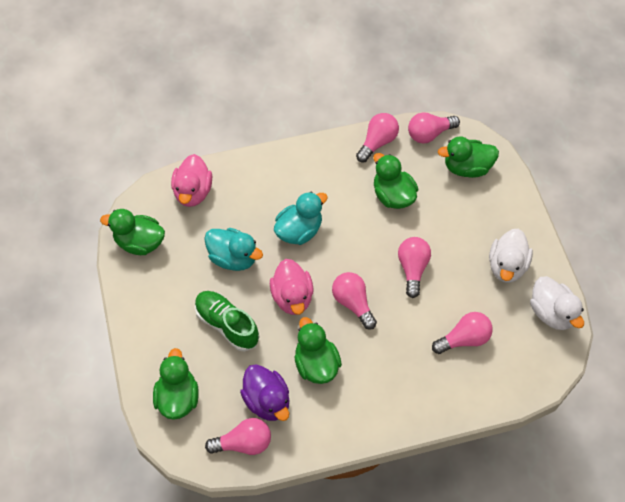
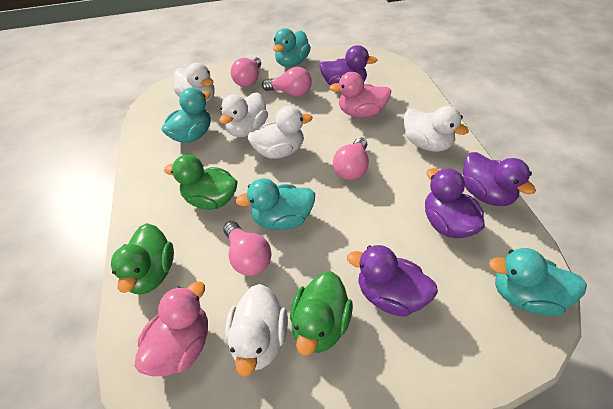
green duck: [100,209,165,255] [153,348,199,420] [294,317,342,384] [373,153,418,209] [438,137,499,178] = 5 -> [111,223,174,295] [164,155,238,210] [290,271,353,356] = 3
green shoe: [195,291,259,352] = 1 -> none = 0
pink light bulb: [205,418,271,455] [332,272,377,330] [356,113,399,162] [398,237,431,298] [408,112,460,144] [432,312,493,354] = 6 -> [223,221,272,276] [231,57,261,87] [262,67,312,97] [333,137,369,180] = 4
purple duck: [240,364,289,421] = 1 -> [319,45,377,86] [347,245,438,317] [425,168,485,238] [463,152,536,206] = 4
turquoise duck: [204,228,263,271] [274,192,328,245] = 2 -> [161,88,211,143] [235,178,315,230] [273,28,311,67] [489,248,587,316] = 4
white duck: [489,229,533,283] [530,276,584,330] = 2 -> [173,63,215,102] [219,92,268,137] [225,284,288,377] [247,106,312,159] [404,106,469,152] = 5

